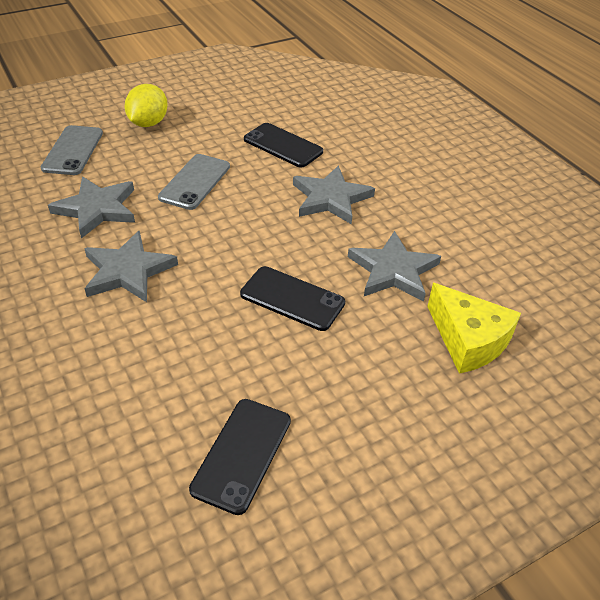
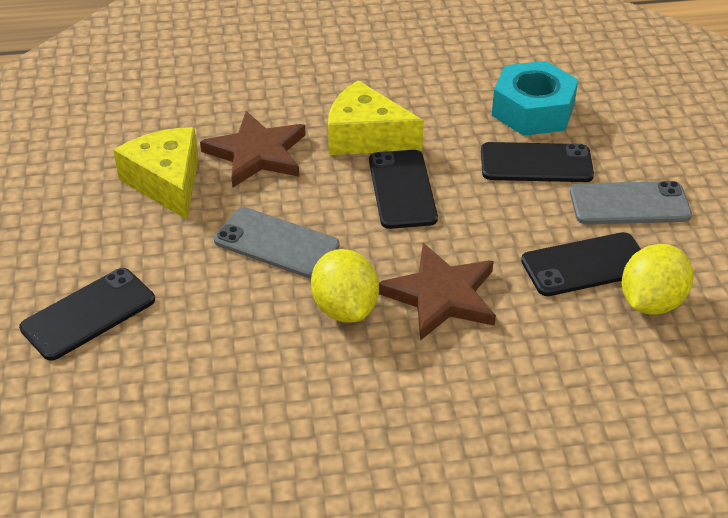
black phone: [189,399,291,515] [240,266,345,331] [244,123,323,168] = 3 -> [19,268,155,361] [369,150,438,229] [481,142,594,182] [521,232,641,296] = 4
brown star: none = 0 -> [200,111,306,188] [379,243,496,341] = 2
grey star: [48,177,135,239] [84,231,178,302] [293,165,375,225] [348,231,441,301] = 4 -> none = 0
turquoise nut: none = 0 -> [492,61,578,136] = 1
yellow cheese: [427,283,521,374] = 1 -> [113,127,198,220] [328,80,424,155] = 2
yellow lemon: [125,84,168,127] = 1 -> [311,249,379,323] [622,244,693,315] = 2

